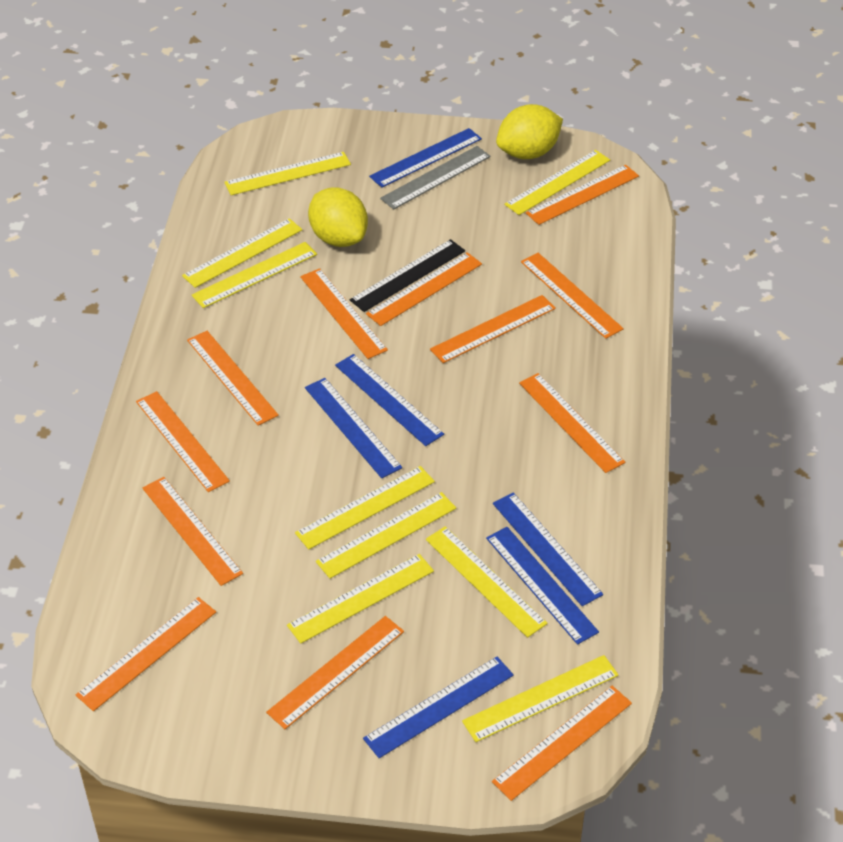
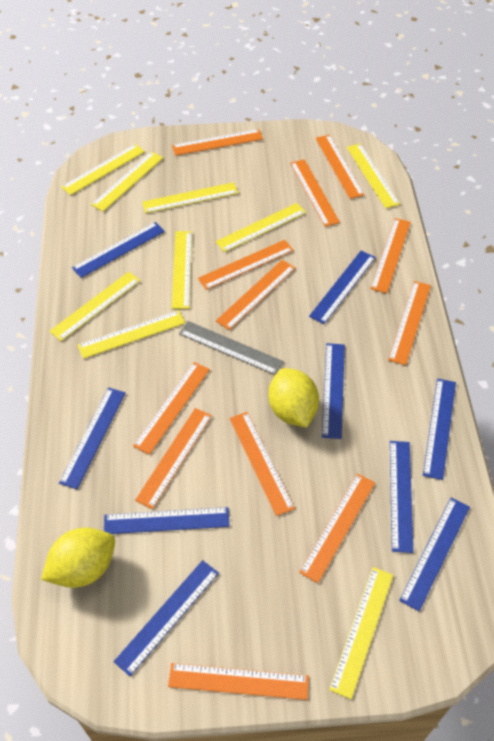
black ruler: [350,239,465,312] = 1 -> none = 0
blue ruler: [305,378,402,478] [335,354,444,446] [363,657,514,758] [369,128,482,188] [486,527,599,645] [493,492,603,606] = 6 -> [59,388,126,489] [72,222,165,278] [104,507,230,534] [113,560,219,676] [309,251,376,324] [322,343,345,439] [390,441,413,553] [399,498,470,611] [423,379,456,480] = 9

